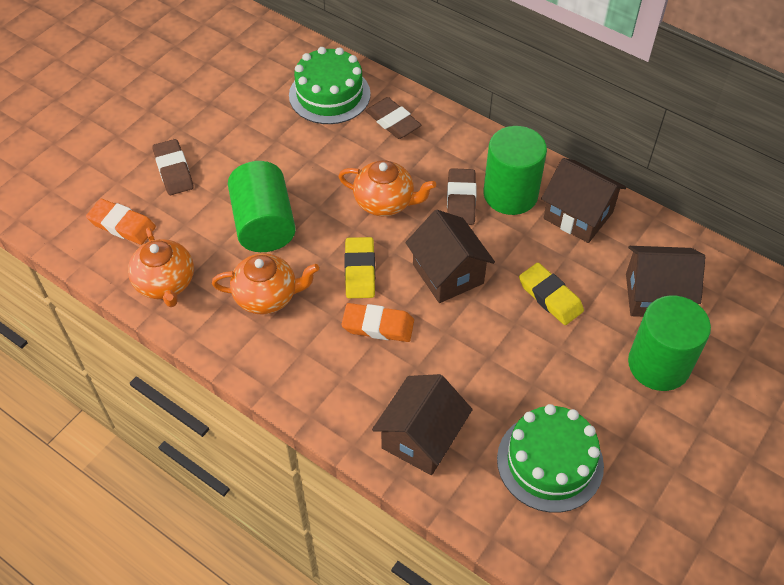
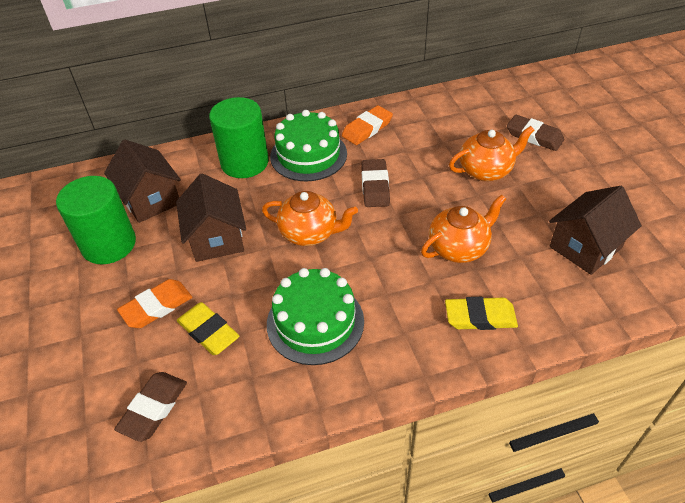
brown house: [372,374,473,475] [405,210,495,303] [541,158,626,243] [626,246,705,317] = 4 -> [104,140,181,223] [176,173,246,262] [549,186,642,275] = 3
green cylinder: [228,161,296,252] [483,126,547,215] [628,296,711,391] = 3 -> [56,176,136,264] [209,97,269,178] = 2

